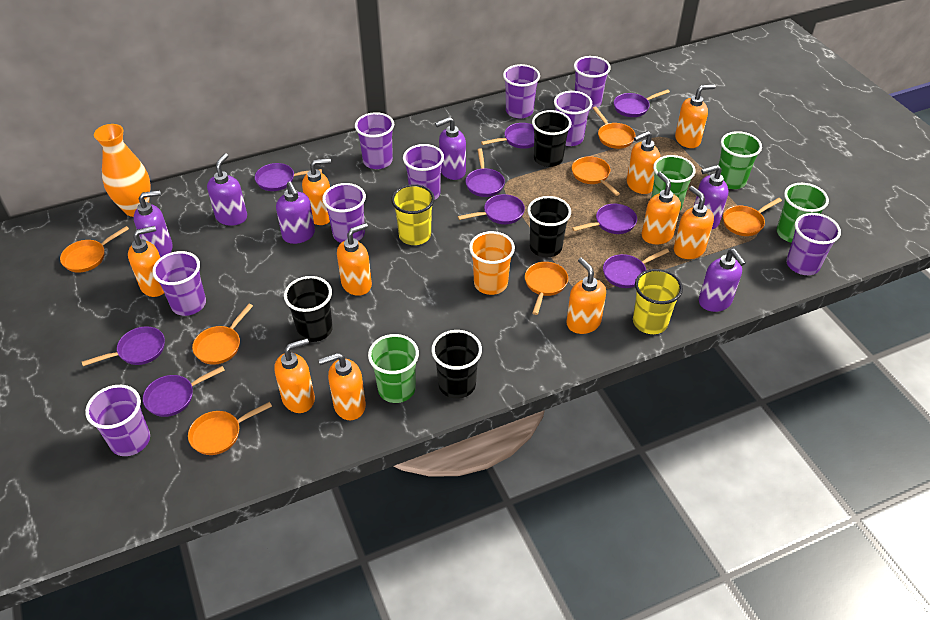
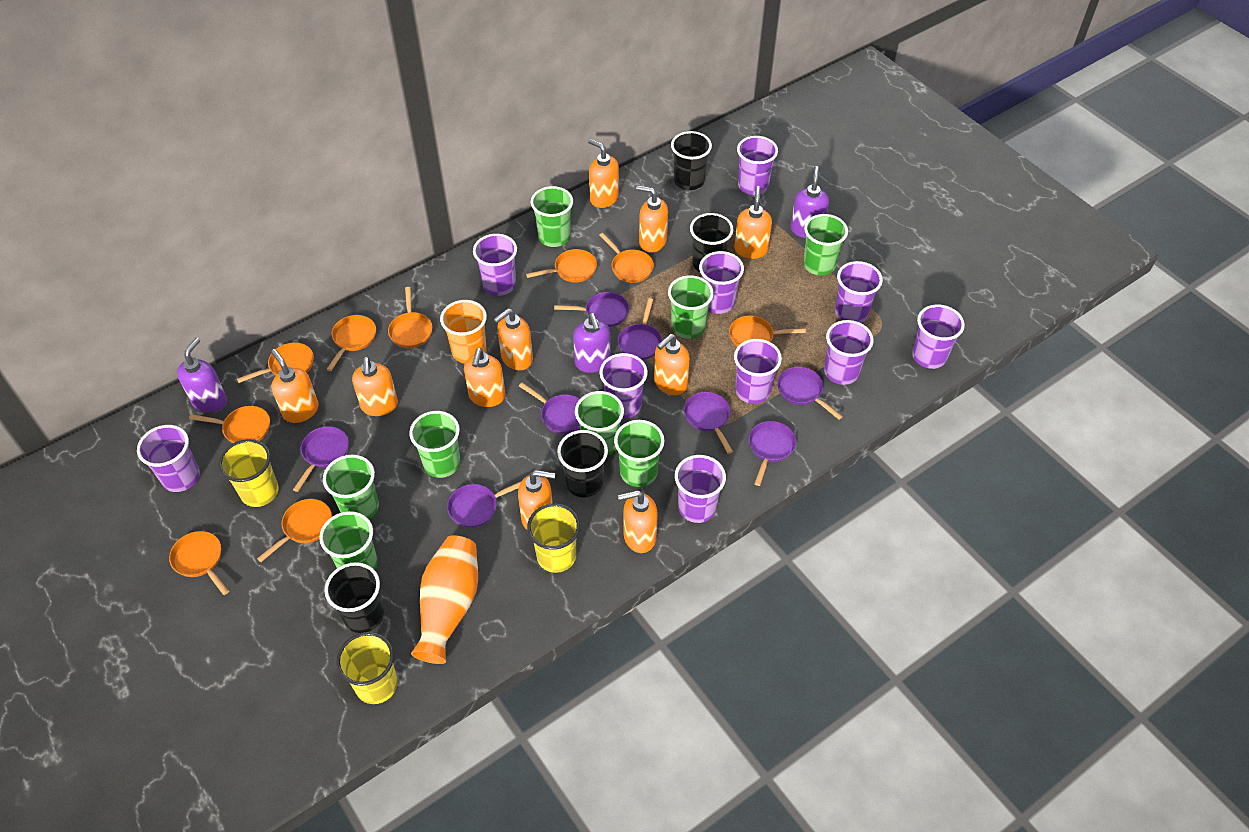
green cup: [368,334,419,403] [651,155,696,210] [718,131,762,189] [777,183,829,243] = 4 -> [320,511,378,570] [323,455,379,519] [409,411,460,478] [531,186,573,247] [575,391,624,456] [614,420,665,487] [668,275,714,339] [803,214,848,275] = 8
orange pan: [60,226,129,272] [188,402,272,455] [192,304,253,365] [525,262,568,315] [572,156,620,196] [592,107,635,149] [723,198,782,236] = 7 -> [169,531,229,595] [189,406,270,443] [237,343,314,383] [257,499,332,562] [326,315,376,371] [388,287,432,348] [526,249,597,283] [599,233,654,283] [729,315,806,347] = 9
purple cup: [85,385,150,456] [152,251,206,316] [322,183,366,243] [355,112,394,169] [403,144,444,200] [503,64,540,118] [554,91,592,146] [574,56,611,109] [786,213,841,275] = 9 -> [137,425,200,492] [473,234,517,296] [600,353,648,419] [675,455,726,523] [699,251,744,314] [734,339,782,404] [737,136,778,195] [824,320,873,385] [835,261,883,323] [912,304,965,369] = 10
purple pan: [82,326,165,366] [143,366,225,417] [255,163,322,191] [458,194,525,224] [466,148,505,197] [481,123,534,149] [572,204,637,234] [603,248,669,288] [614,89,670,117] = 9 -> [293,426,349,492] [447,482,521,528] [519,382,580,434] [554,292,629,327] [618,298,662,360] [684,392,733,454] [749,421,796,486] [777,367,843,420] = 8
purple soap dispenser: [134,190,173,258] [207,153,247,226] [276,181,315,244] [435,117,466,180] [694,165,728,229] [699,249,746,312] = 6 -> [177,338,227,413] [573,313,611,373] [790,166,829,238] = 3
yellow cup: [391,184,435,245] [633,269,683,334] = 2 -> [219,439,279,507] [336,632,398,704] [527,503,580,573] = 3

